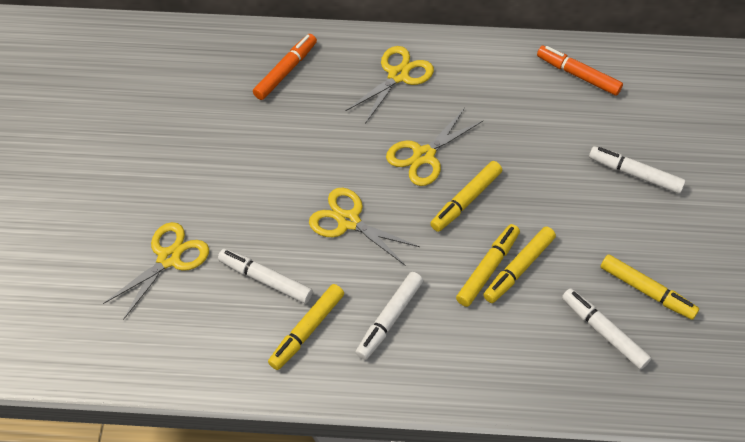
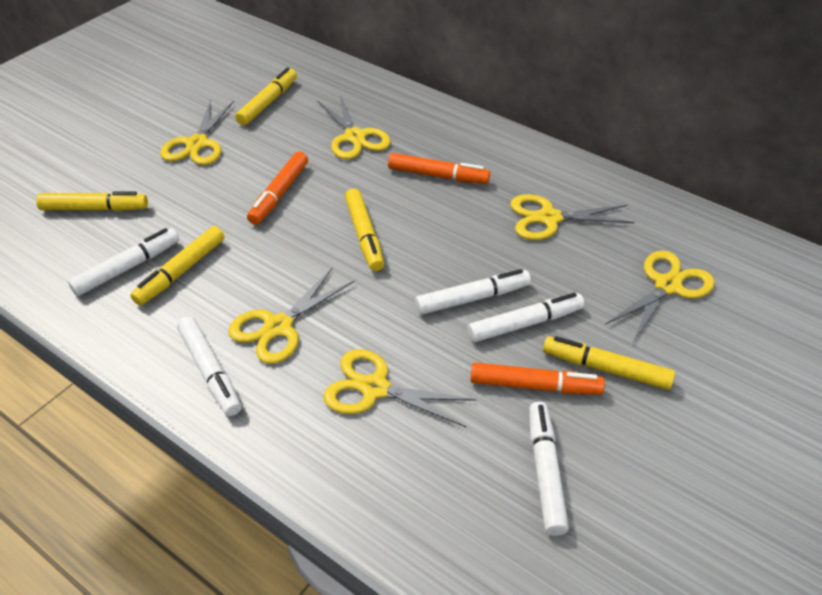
orange marker: [253,34,317,100] [537,46,623,96] = 2 -> [247,151,308,225] [388,153,490,184] [470,362,605,395] = 3
white marker: [218,249,313,303] [356,272,423,360] [562,288,651,369] [589,146,686,194] = 4 -> [68,228,179,296] [177,317,241,416] [415,269,531,315] [467,293,584,342] [529,402,569,536] = 5
yellow scissors: [103,222,209,320] [309,188,420,266] [345,46,434,124] [386,108,483,186] = 4 -> [160,100,234,165] [228,268,355,364] [317,94,391,159] [323,349,476,427] [510,194,635,240] [605,250,715,342] = 6

